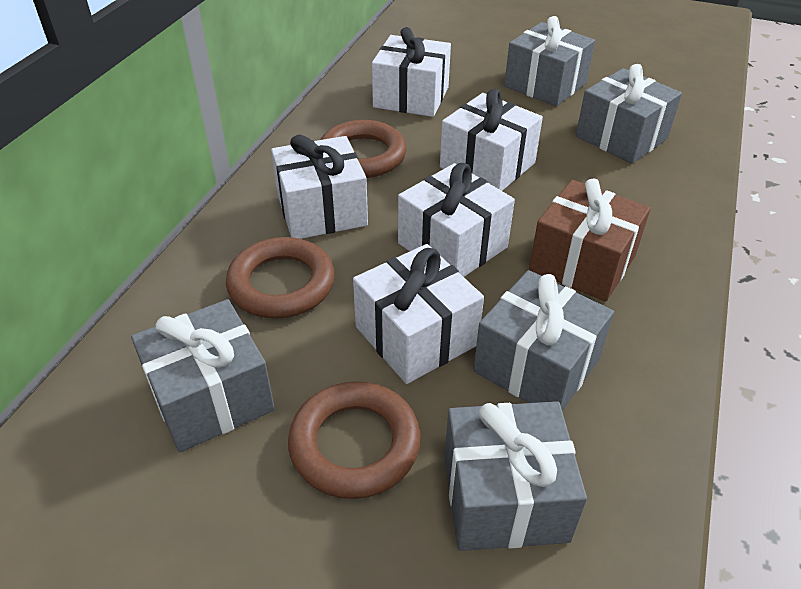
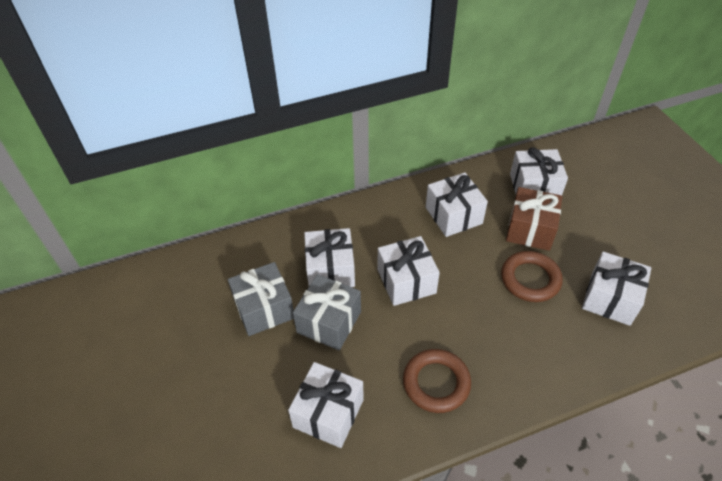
brown ring: [226,237,335,319] [288,381,421,499] [320,120,407,178] = 3 -> [403,349,471,413] [501,251,563,302] = 2
grey gift: [131,299,275,452] [444,401,587,551] [473,270,614,411] [504,16,595,106] [576,64,682,164] = 5 -> [228,262,294,336] [293,274,361,351] = 2
white gift: [271,134,368,239] [353,244,484,384] [372,27,451,117] [398,163,515,277] [440,89,543,191] = 5 -> [288,362,364,448] [304,228,355,287] [378,236,440,306] [426,172,488,237] [510,147,568,195] [582,251,652,326] = 6

